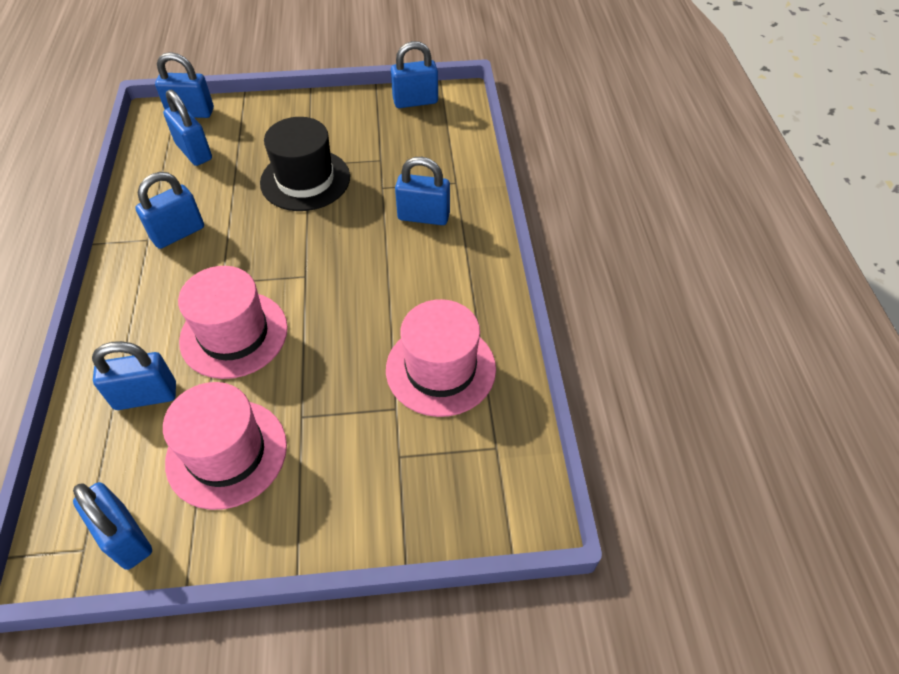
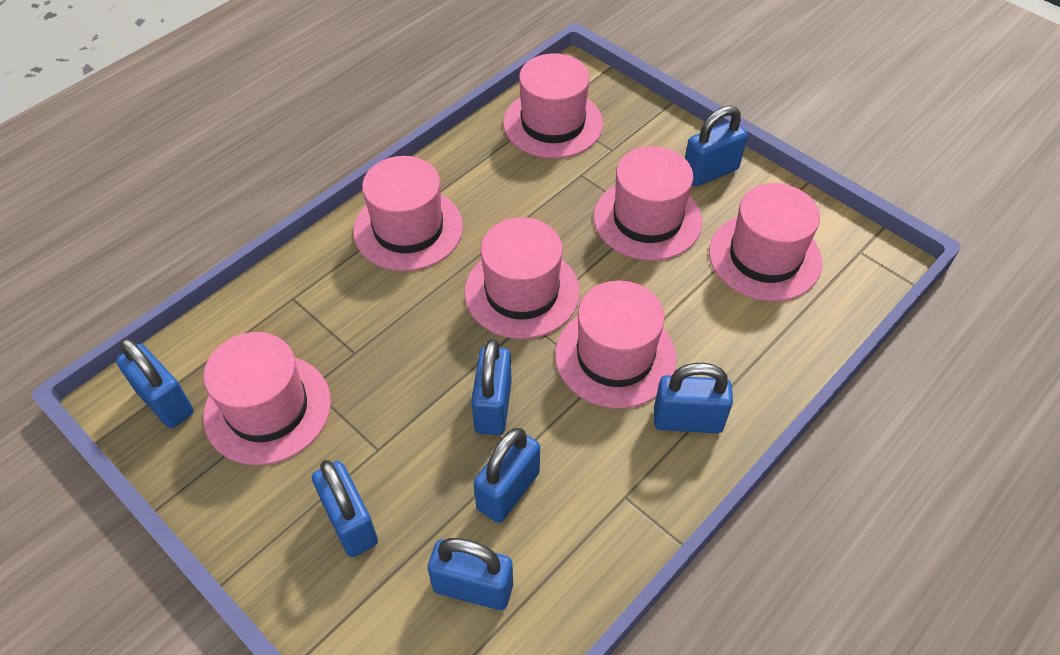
black hat: [260,117,350,211] = 1 -> none = 0
pink hat: [163,382,287,510] [178,266,288,379] [386,299,496,417] = 3 -> [203,332,331,465] [353,156,463,271] [465,217,580,339] [503,54,603,158] [555,281,676,408] [594,146,703,261] [709,183,822,301] = 7

